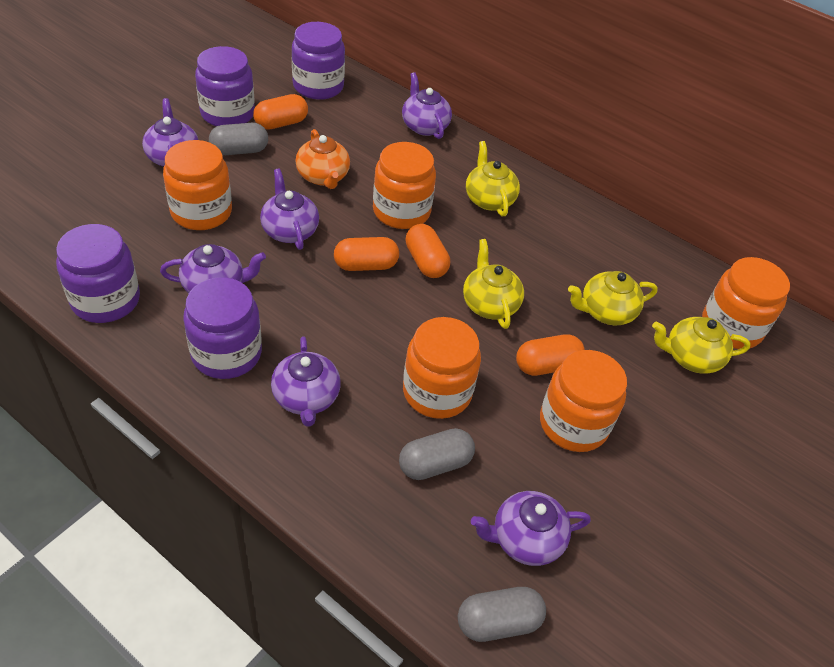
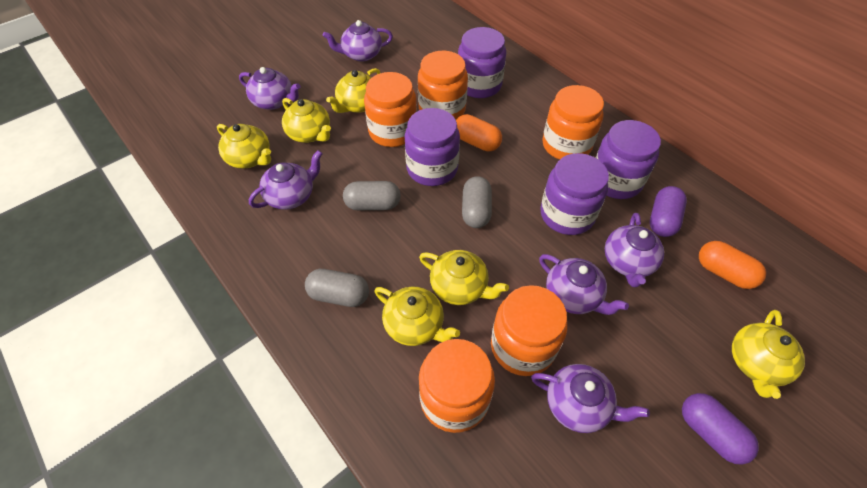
orange capsule: [253,94,308,130] [334,237,399,271] [405,224,450,278] [516,334,585,376] = 4 -> [456,114,502,152] [699,241,766,289] = 2
orange teapot: [295,129,350,189] = 1 -> none = 0
purple capsule: none = 0 -> [650,186,687,237] [682,393,759,465] = 2
yellow teapot: [463,239,524,329] [466,141,520,217] [568,271,658,325] [652,317,751,374] = 4 -> [217,124,271,169] [282,98,331,143] [326,68,380,113] [375,286,460,346] [419,250,509,305] [732,310,805,399] = 6

